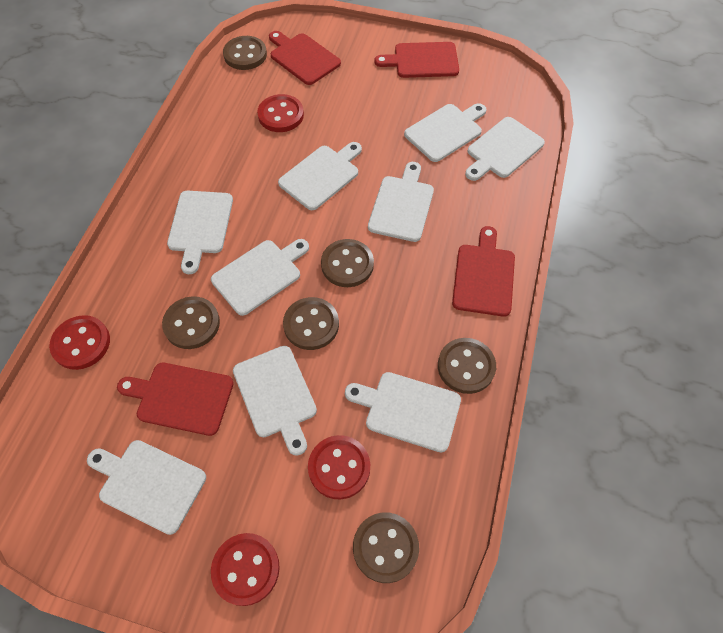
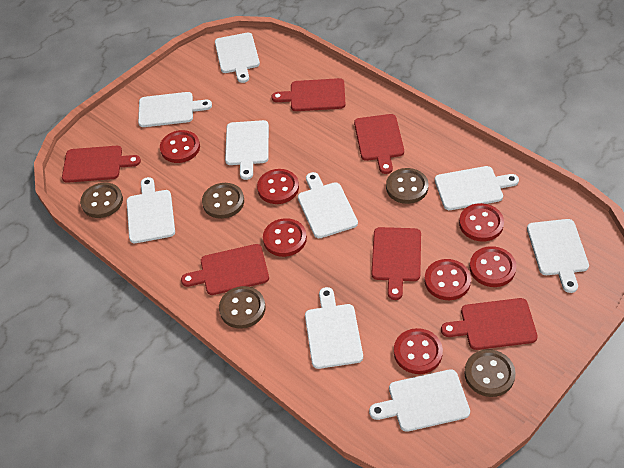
brown button: [162,296,220,349] [223,36,267,70] [283,297,339,350] [321,239,374,287] [353,512,419,583] [438,338,496,394] = 6 -> [80,183,123,218] [202,183,244,219] [219,286,266,329] [386,168,429,204] [464,349,516,397] = 5
red button: [49,315,110,370] [211,533,280,606] [257,94,304,132] [308,435,370,500] = 4 -> [160,130,200,163] [257,169,299,204] [263,218,307,257] [394,328,443,374] [425,259,471,300] [459,203,504,242] [470,246,516,287] = 7
red cutting board: [117,363,234,436] [269,31,341,85] [374,42,459,78] [452,226,515,317] = 4 -> [62,146,141,183] [181,244,269,295] [271,78,346,111] [354,114,404,174] [371,227,421,300] [441,298,538,350] = 6

